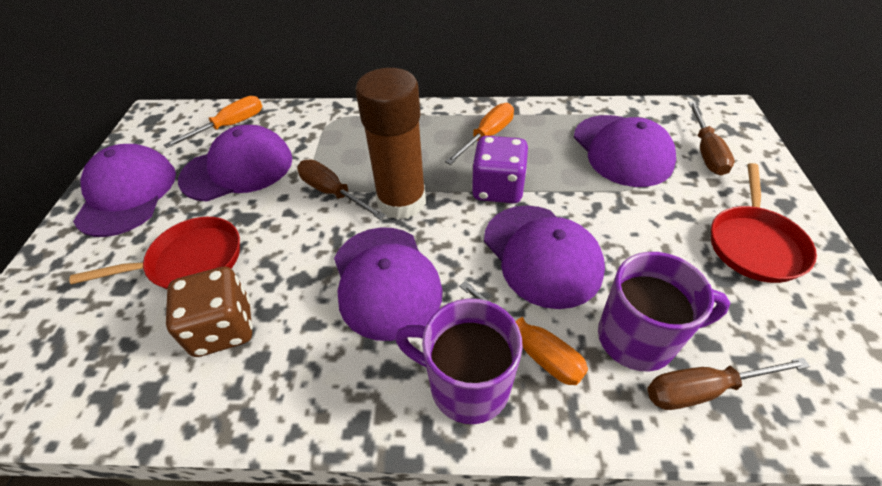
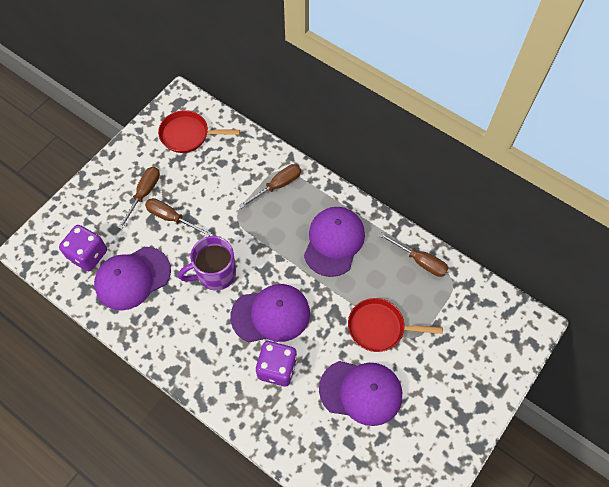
brown dice: [166,267,253,357] = 1 -> none = 0
brown glue stick: [355,68,426,220] = 1 -> none = 0
brown screwdriver: [297,159,386,220] [647,358,810,410] [688,102,735,175] = 3 -> [118,167,160,229] [145,198,211,236] [239,164,301,208] [379,232,448,277] = 4
orange screwdriver: [164,96,262,148] [445,103,514,165] [459,281,588,385] = 3 -> none = 0
purple cap: [73,144,176,237] [178,125,292,201] [334,228,443,341] [484,206,605,309] [574,115,676,187] = 5 -> [94,247,171,311] [230,284,310,342] [304,207,365,277] [319,361,402,426] = 4
purple dice: [471,136,528,204] = 1 -> [59,225,107,271] [255,341,297,386] = 2
purple mug: [395,298,523,424] [598,252,730,371] = 2 -> [178,236,236,291] = 1

